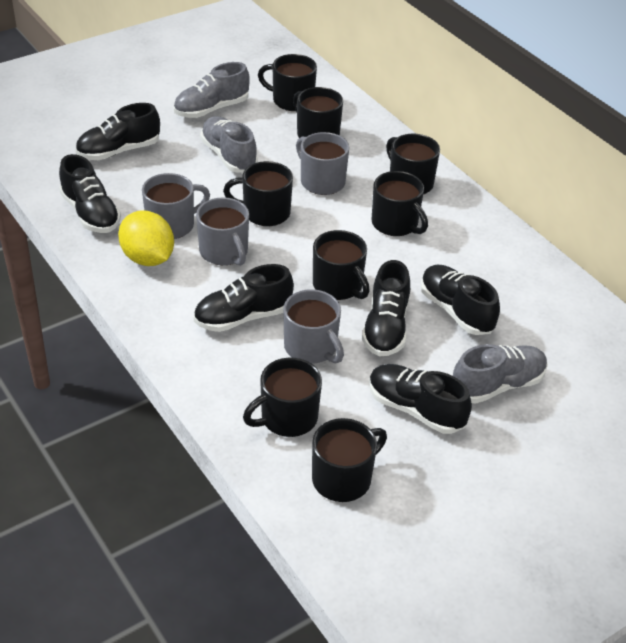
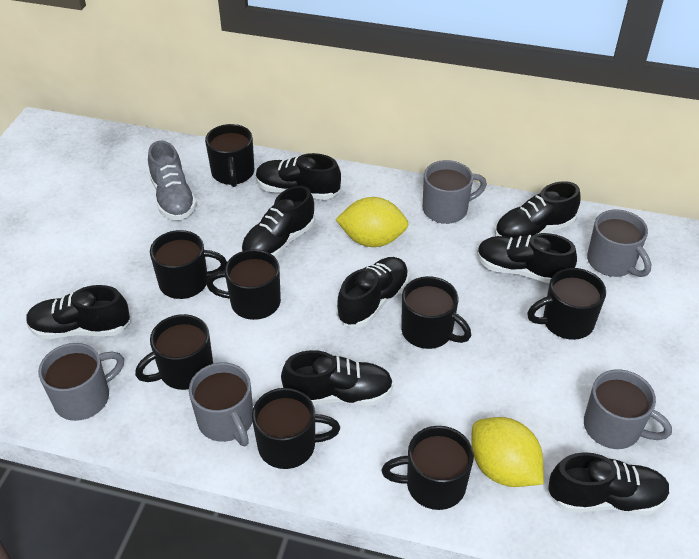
black shoe: [59,154,121,233] [75,103,160,160] [194,264,294,332] [362,260,410,357] [369,364,472,434] [421,265,500,335] = 6 -> [26,285,130,339] [241,186,315,258] [256,153,341,200] [281,350,393,406] [337,257,409,327] [477,233,577,283] [495,181,581,238] [548,452,670,515] = 8
grey mug: [142,173,210,239] [196,197,249,266] [283,289,344,364] [296,132,349,195] = 4 -> [38,343,124,421] [189,362,253,446] [423,160,487,224] [584,369,672,449] [587,210,651,277] = 5
grey shoe: [174,62,250,118] [200,116,258,173] [453,344,548,404] = 3 -> [148,141,197,220] = 1
yellow lemon: [118,211,174,266] = 1 -> [335,197,409,247] [471,417,544,487] = 2

